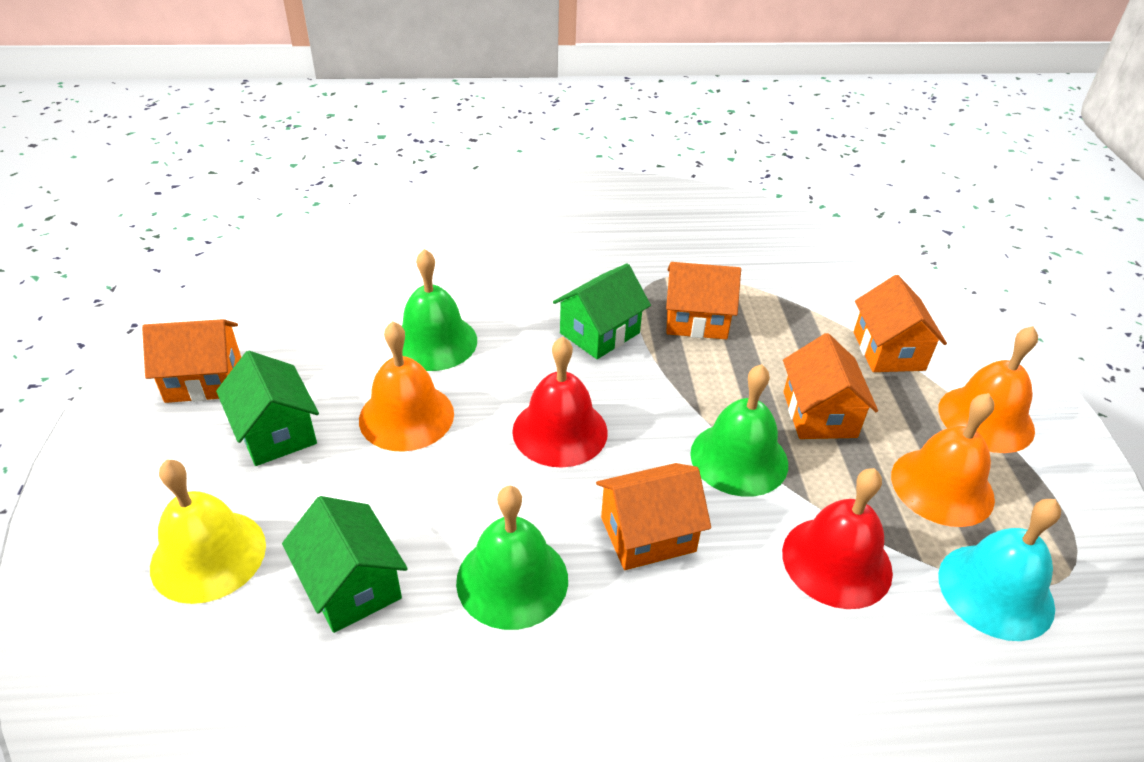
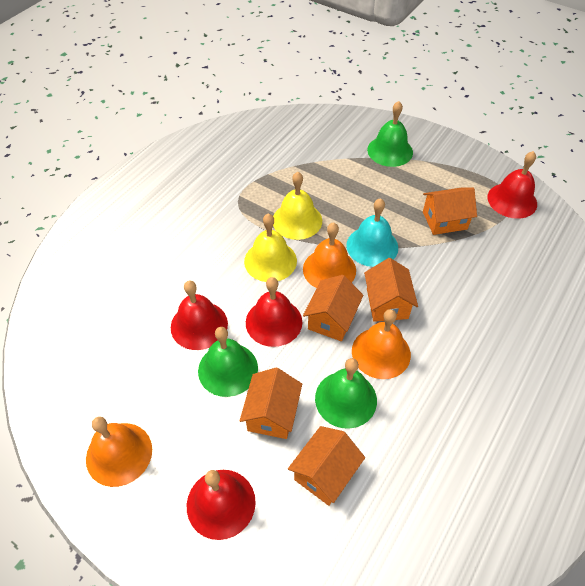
green house: [216,351,319,466] [282,496,408,633] [553,263,651,359] = 3 -> none = 0
red bell: [512,336,608,468] [782,468,893,609] = 2 -> [171,280,228,350] [187,470,256,540] [246,277,302,347] [488,151,537,219] = 4
yellow bell: [150,459,266,604] = 1 -> [244,214,297,282] [273,172,322,240] = 2

